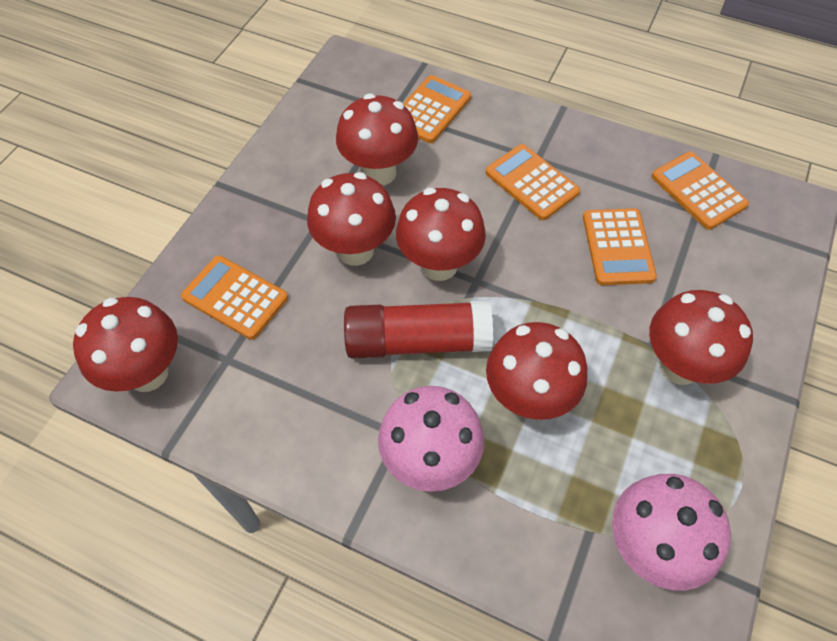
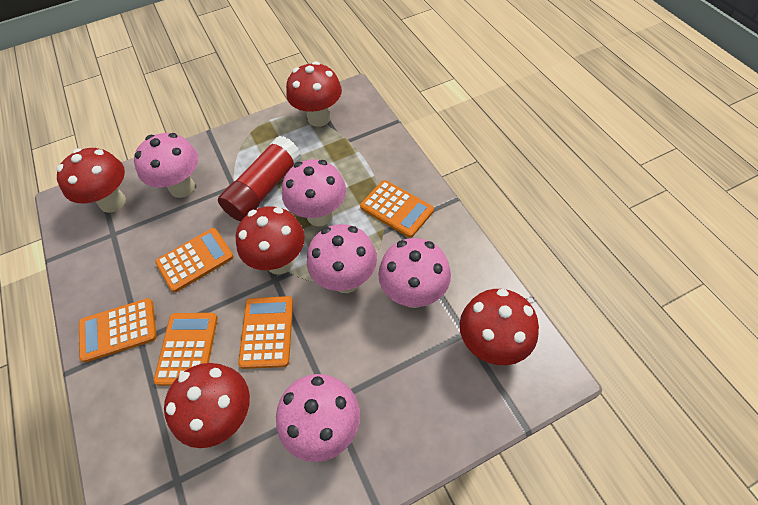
pink mushroom: [378,386,484,492] [612,474,731,591] = 2 -> [134,133,198,198] [276,374,360,462] [282,159,346,226] [307,224,377,293] [378,238,451,308] = 5
red mushroom: [73,297,178,392] [307,172,396,266] [336,94,418,186] [396,187,486,281] [486,322,587,420] [649,290,753,385] = 6 -> [56,148,126,213] [164,363,250,448] [236,206,305,274] [286,61,342,127] [460,289,539,365] = 5

